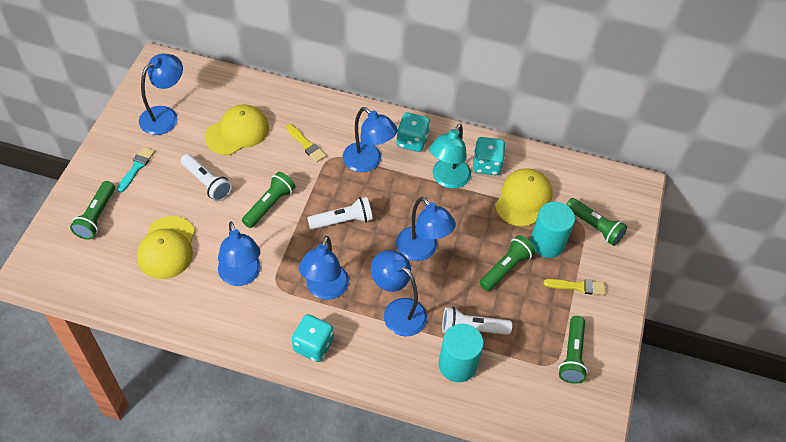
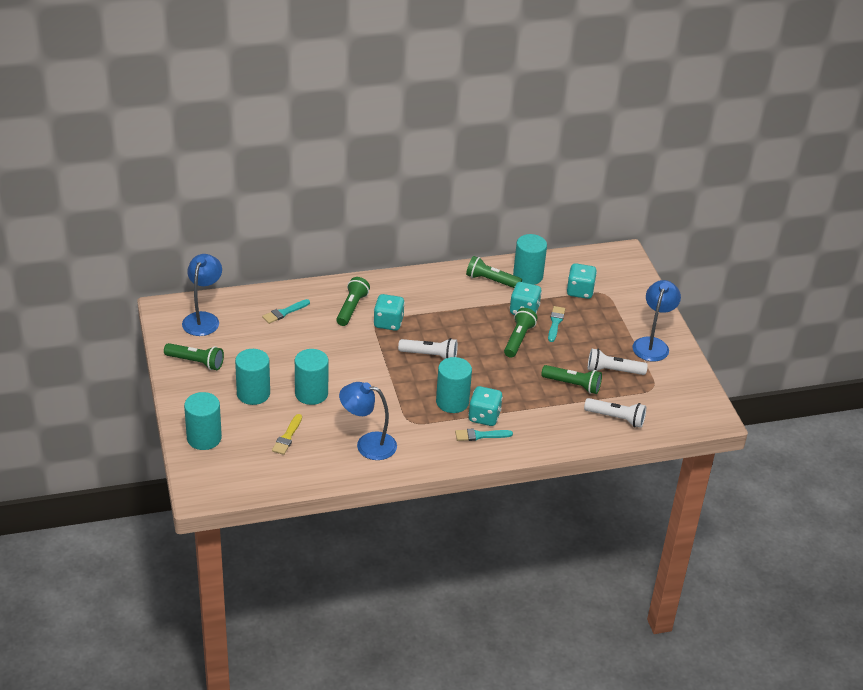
blue lamp: [139,54,183,135] [218,221,261,286] [298,236,349,300] [343,107,398,172] [371,250,427,337] [396,197,456,261] = 6 -> [182,254,222,336] [339,382,397,460] [632,280,681,361] = 3
turquoise brush: [117,147,155,193] = 1 -> [262,299,310,324] [455,429,513,441] [548,306,565,342] = 3
turquoise cylinder: [438,324,484,382] [530,202,575,258] = 2 -> [184,392,222,450] [235,349,270,405] [295,349,329,405] [436,357,472,413] [513,234,547,285] = 5
turquoise dice: [292,314,333,362] [396,112,430,152] [473,137,506,175] = 3 -> [373,294,405,331] [468,386,503,426] [510,282,542,315] [566,263,597,299] = 4
turquoise lamp: [429,124,471,189] = 1 -> none = 0
yellow brush: [286,124,327,162] [544,279,605,295] = 2 -> [272,414,302,455] = 1
yellow cap: [137,216,195,279] [204,104,269,155] [495,168,552,227] = 3 -> none = 0

